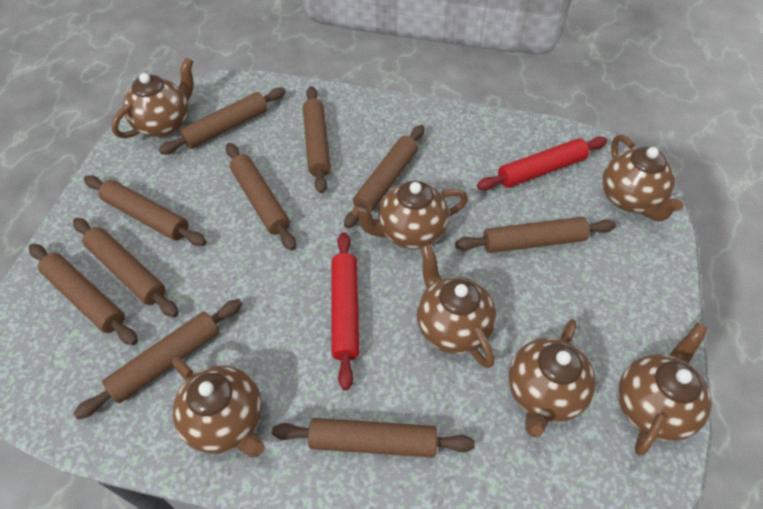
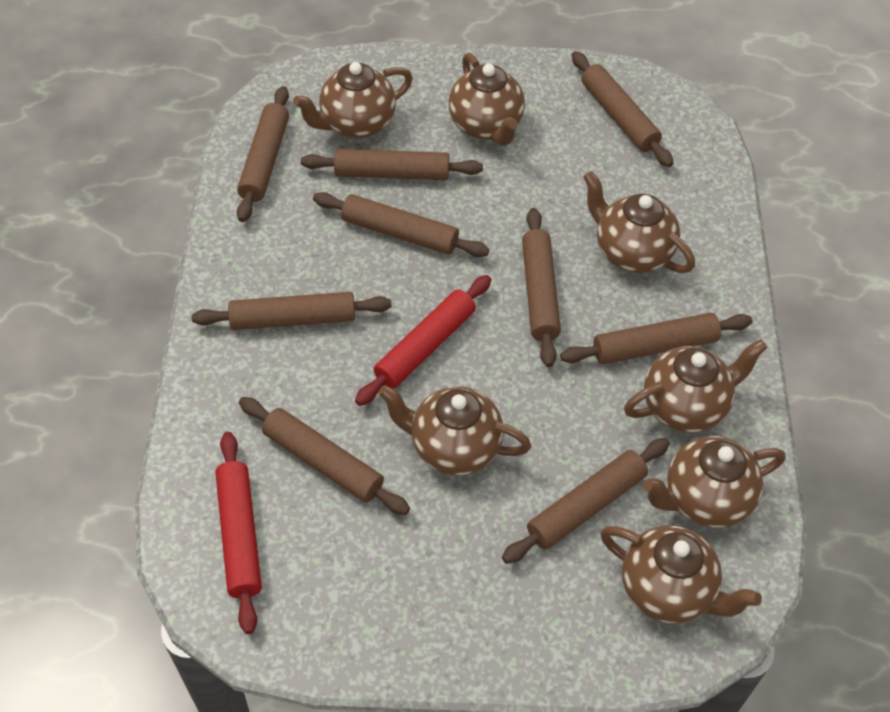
brown rolling pin: [29,244,138,345] [73,218,178,317] [74,299,242,419] [84,175,207,246] [159,87,286,155] [226,143,296,250] [272,418,475,458] [303,86,331,194] [344,125,424,228] [455,217,616,253] = 10 -> [192,292,391,330] [237,86,289,222] [239,397,410,515] [301,149,483,180] [313,192,489,257] [502,438,670,564] [522,208,561,367] [560,313,752,364] [572,51,674,167] = 9

